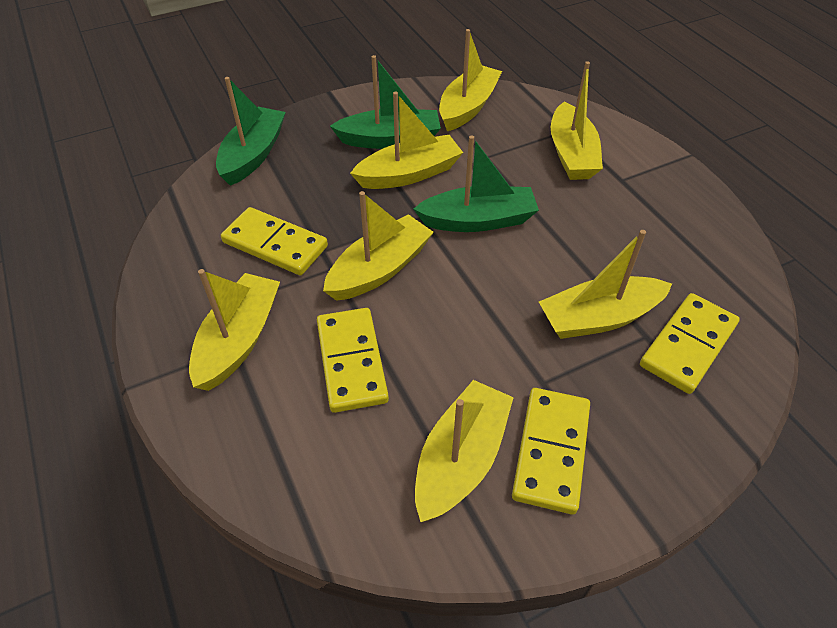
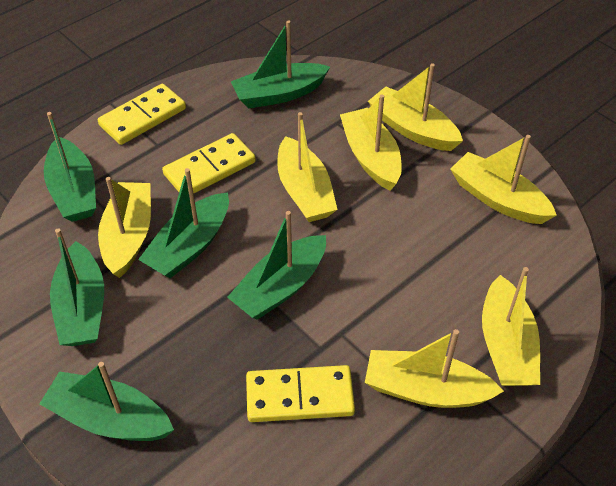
green boat: [216,77,286,186] [330,55,441,149] [414,135,539,232] = 3 -> [39,362,174,441] [44,112,96,222] [50,228,104,346] [138,168,229,278] [227,211,326,320] [231,20,330,108] = 6
yellow domino: [221,207,328,275] [317,308,389,413] [512,388,590,515] [640,293,740,394] = 4 -> [98,84,186,145] [162,133,256,194] [246,365,355,422] = 3

